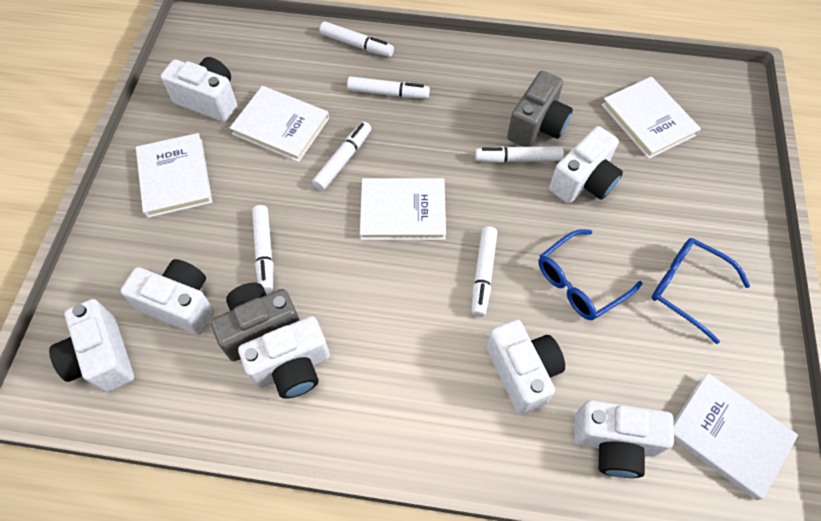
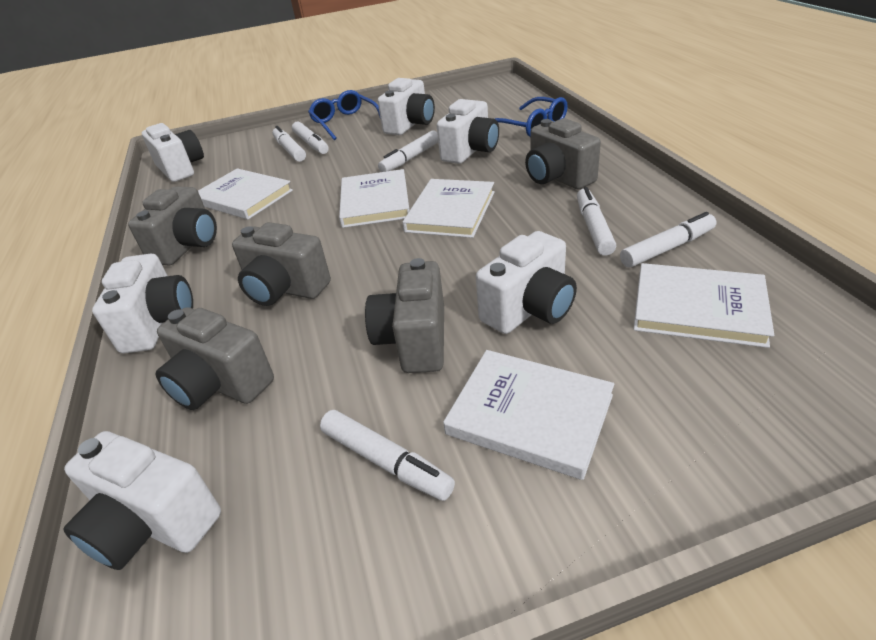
grey camera: [211,283,300,361] [507,71,573,147] = 2 -> [128,186,217,266] [155,307,274,410] [232,222,331,306] [365,258,444,373] [525,118,601,189] = 5
white camera: [49,299,134,392] [121,259,214,335] [161,57,237,122] [238,316,330,399] [486,320,565,415] [549,126,623,203] [574,400,674,478] = 7 -> [63,431,221,570] [92,253,193,354] [142,123,204,182] [378,78,435,135] [437,99,499,164] [476,231,577,334] = 6

